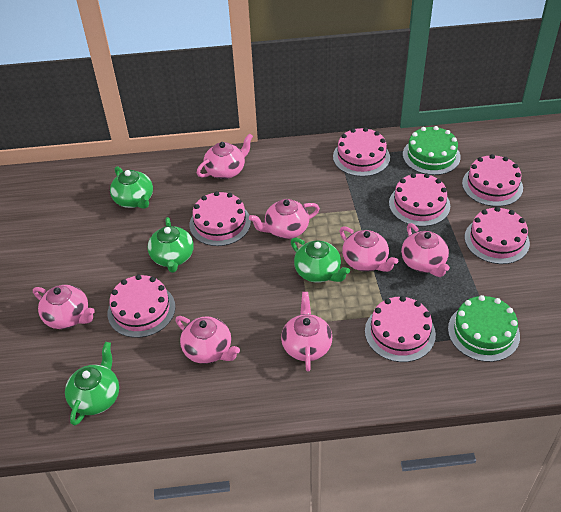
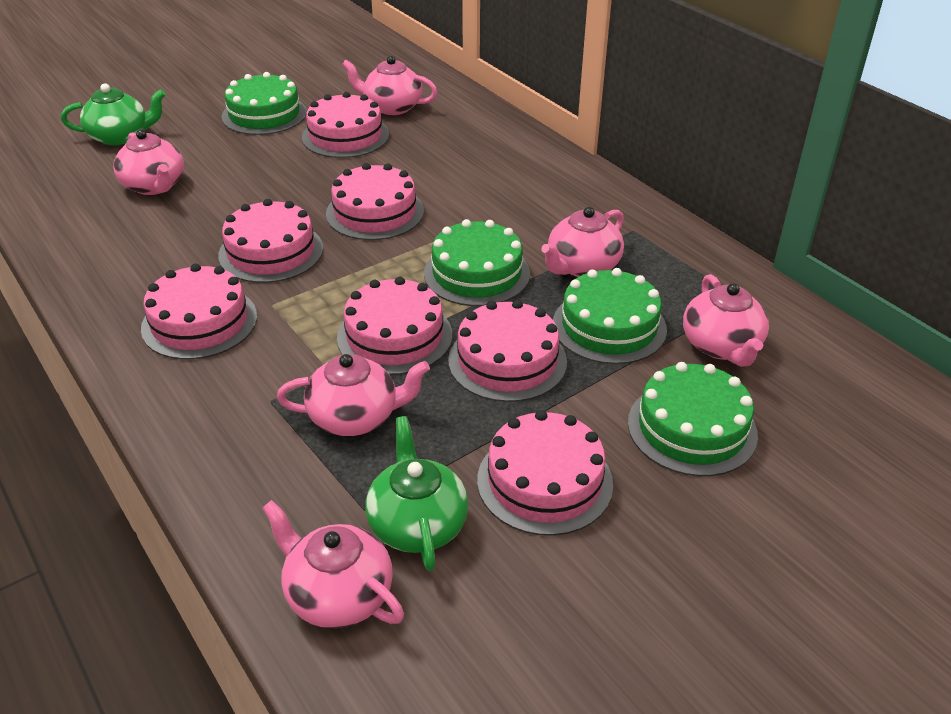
green cake: [403,126,461,175] [448,295,520,362] = 2 -> [222,72,307,135] [424,219,530,306] [553,268,667,364] [628,362,758,476] = 4
green teapot: [65,342,119,426] [110,166,153,209] [148,217,194,273] [291,238,350,283] = 4 -> [61,83,166,145] [365,416,469,571] = 2
pink teapot: [33,285,95,329] [175,316,240,364] [197,133,253,179] [249,199,320,239] [281,292,332,372] [339,226,398,272] [401,223,450,277] = 7 -> [113,129,184,195] [262,500,404,628] [277,354,430,436] [342,56,437,115] [541,207,624,277] [683,274,769,367] = 6

